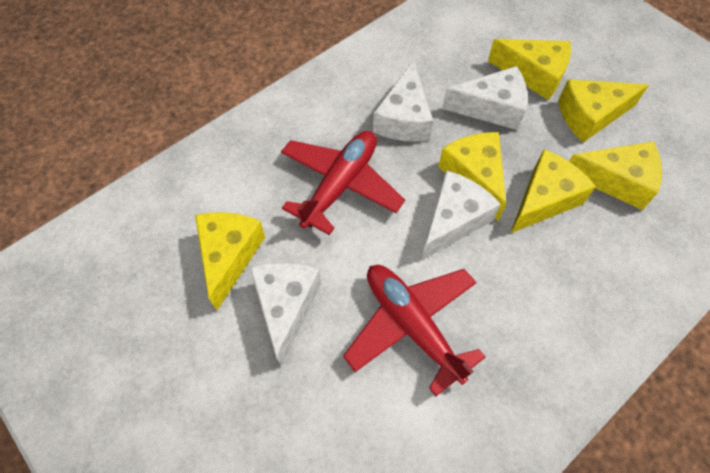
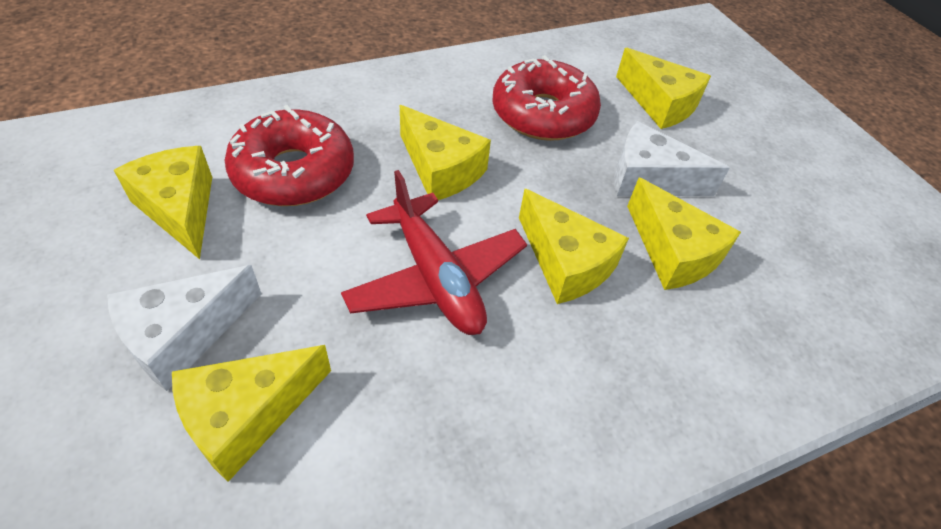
red donut: none = 0 -> [225,105,354,206] [492,55,601,141] = 2
red plane: [281,131,405,235] [343,265,486,396] = 2 -> [341,170,527,335] = 1
white cheese: [250,263,321,367] [373,60,433,142] [421,170,501,260] [442,66,528,130] = 4 -> [107,265,261,391] [614,121,730,196] = 2

